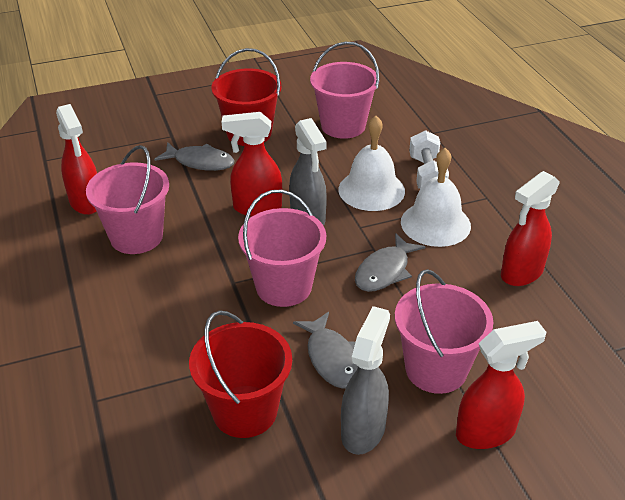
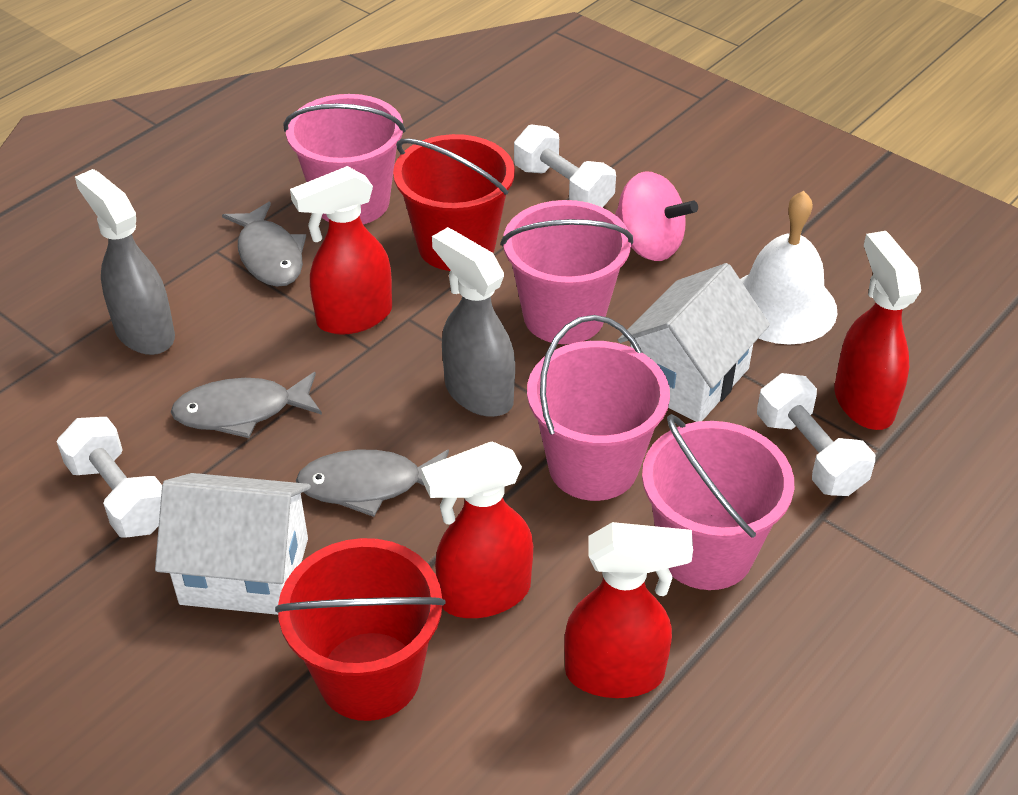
pink spinning top: none = 0 -> [615,172,698,261] = 1
white bell: [338,116,405,211] [401,148,471,247] = 2 -> [740,191,837,345] = 1
white dumbbell: [409,130,449,189] = 1 -> [57,417,162,538] [514,124,616,208] [757,373,875,496] = 3
white house: none = 0 -> [155,473,311,615] [618,263,770,422] = 2

